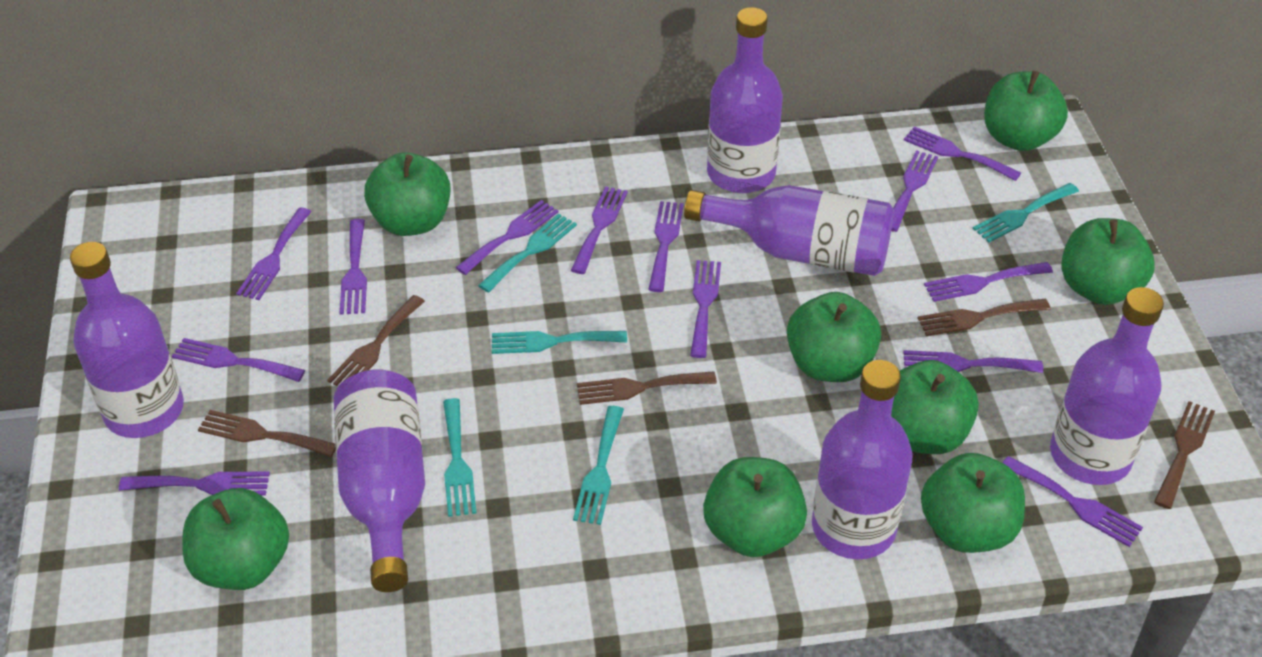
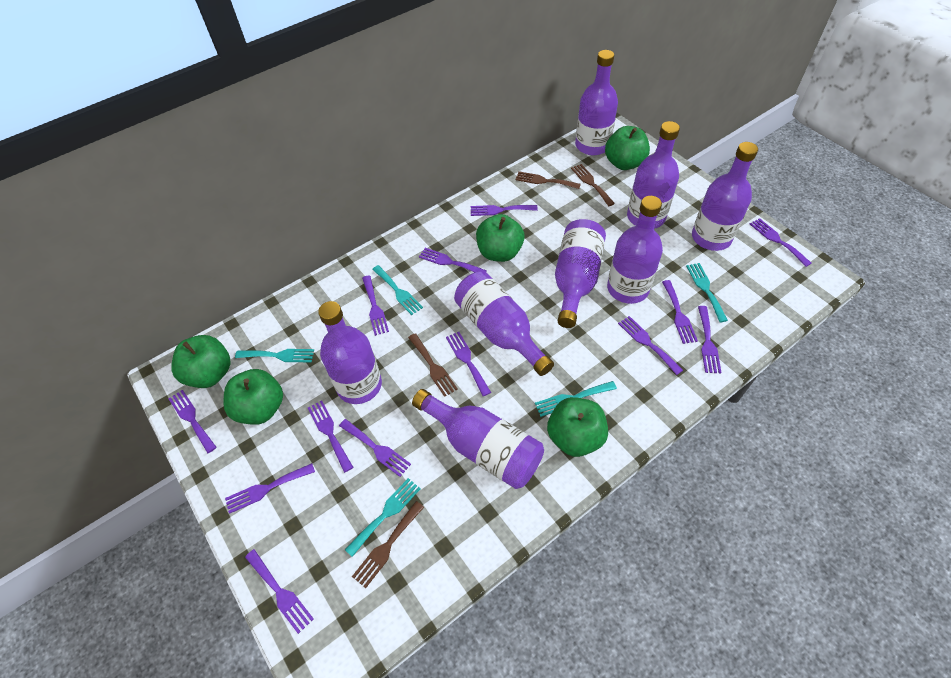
brown fork: [198,410,336,457] [327,295,425,386] [577,371,717,405] [918,299,1051,336] [1154,401,1215,509] = 5 -> [352,501,424,588] [408,333,458,397] [515,171,581,189] [571,164,615,206] = 4
green apple: [182,488,289,590] [364,152,451,236] [703,457,807,557] [787,292,881,382] [891,360,979,454] [921,453,1025,553] [984,71,1068,151] [1061,218,1155,305] = 8 -> [171,335,231,388] [224,369,283,425] [476,214,524,262] [547,397,608,457] [605,126,650,170] = 5
purple bottle: [70,242,184,438] [334,369,425,592] [684,185,894,276] [707,7,783,193] [812,360,913,559] [1050,287,1164,485] = 6 -> [318,301,382,404] [412,389,544,489] [454,271,554,376] [555,219,606,328] [575,50,618,155] [607,196,663,304] [627,121,680,229] [692,142,758,251] = 8

